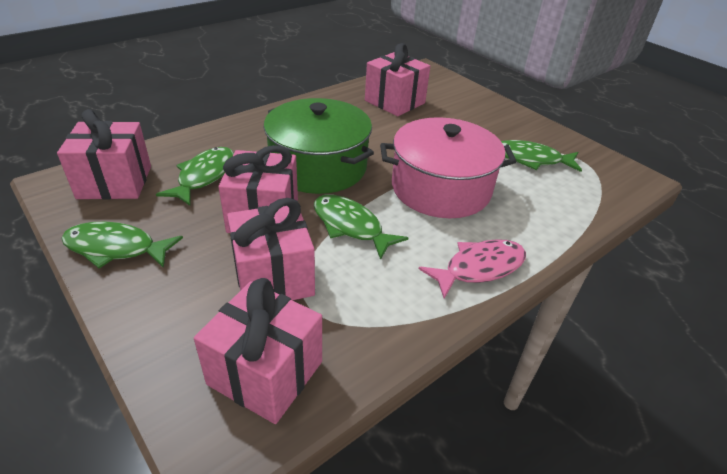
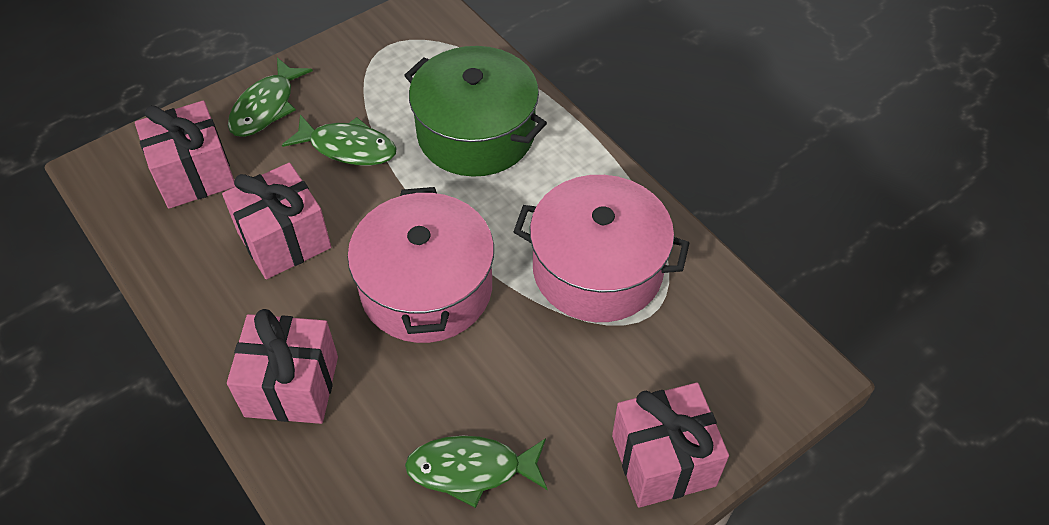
green fish: [61,222,183,268] [156,147,234,206] [314,195,408,260] [501,140,582,172] = 4 -> [228,58,313,137] [282,115,397,166] [405,436,548,508] = 3
pink fish: [419,239,526,299] = 1 -> none = 0
pink gift: [57,109,151,199] [194,278,322,424] [219,145,298,233] [227,198,315,300] [365,43,430,116] = 5 -> [135,101,236,209] [222,163,331,279] [227,309,338,424] [612,383,729,508] = 4
pink pot: [380,117,517,218] = 1 -> [347,187,494,343] [513,175,689,322] = 2

